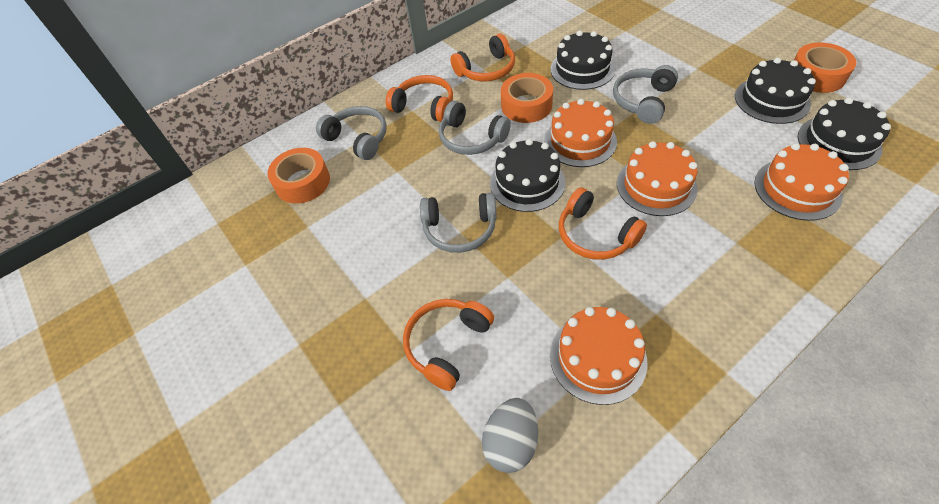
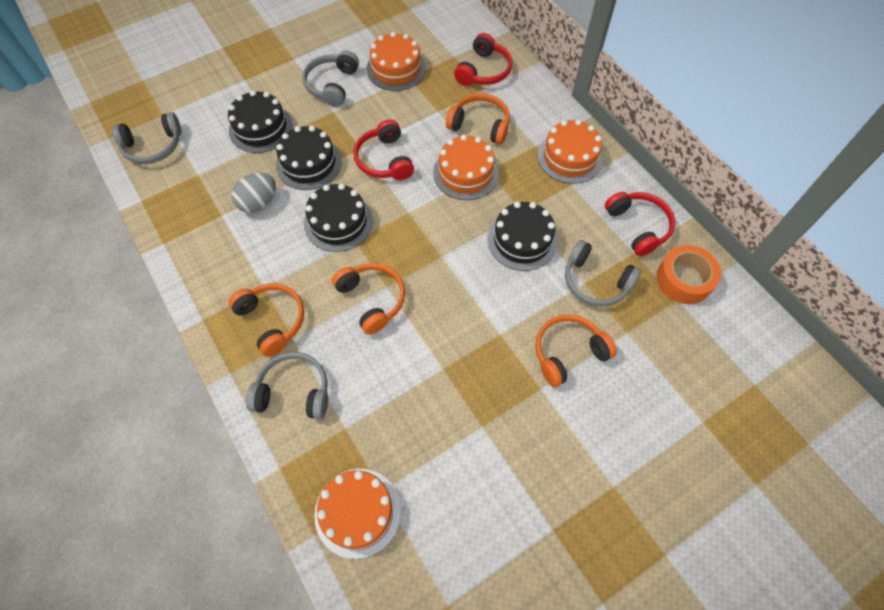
orange tape: [267,148,330,204] [501,73,553,123] [793,42,856,93] = 3 -> [656,245,721,304] = 1
red headphones: none = 0 -> [353,120,414,180] [454,33,512,86] [605,192,675,256] = 3

